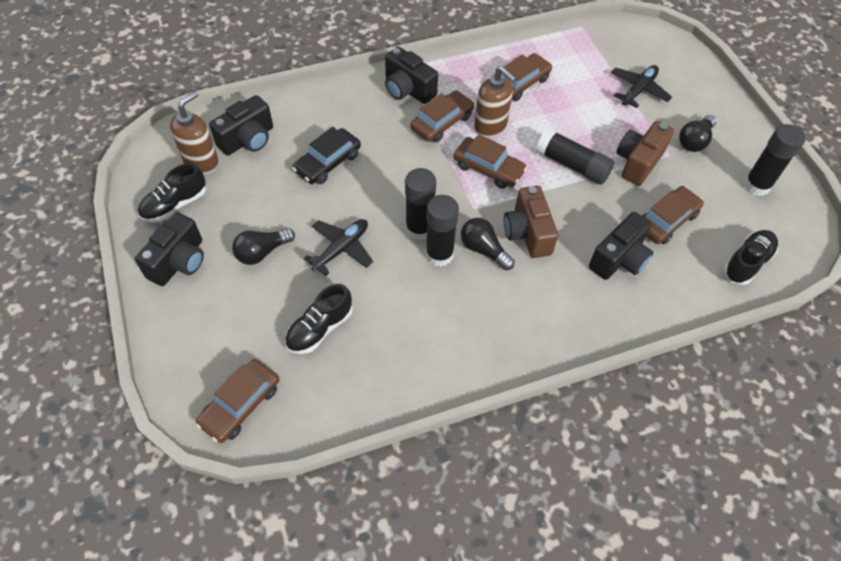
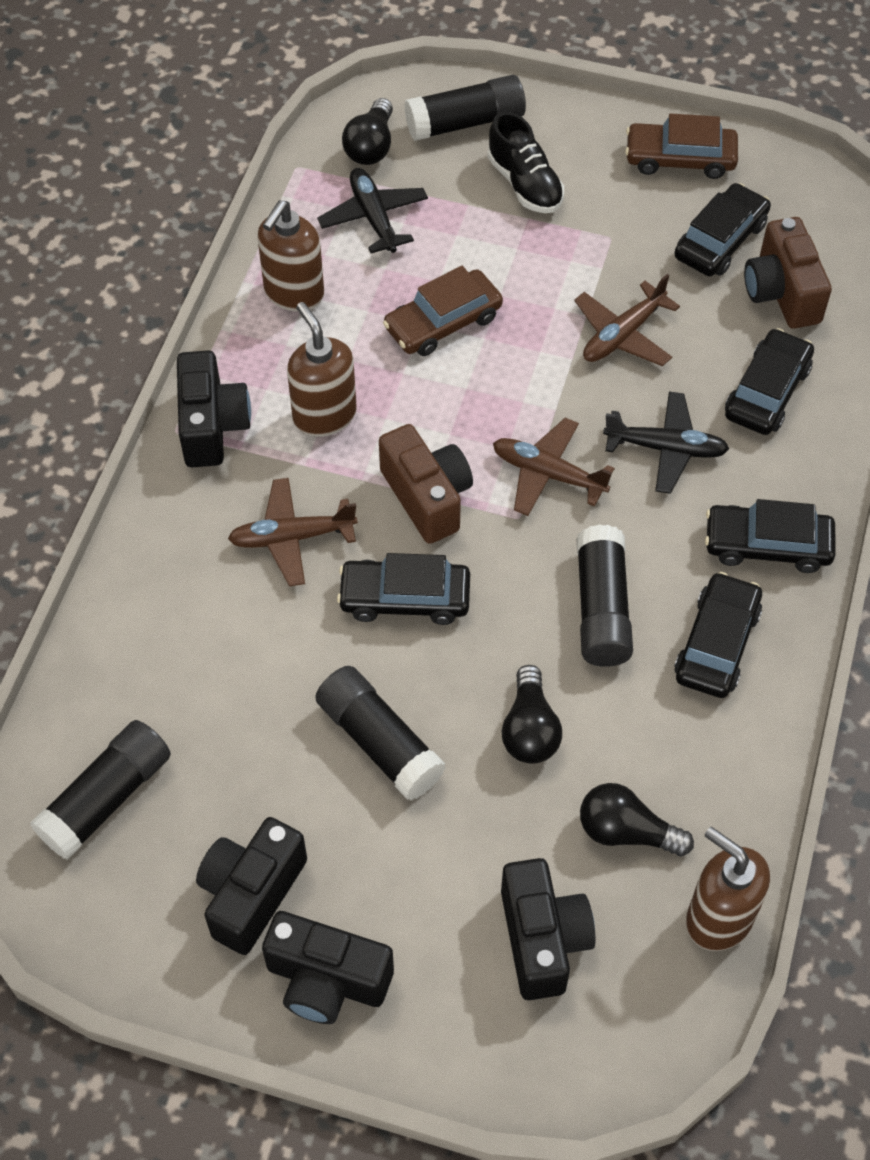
black car: [292,127,361,184] = 1 -> [337,553,470,625] [674,183,771,276] [674,572,762,698] [705,499,835,573] [725,328,814,435] = 5
black shoe: [138,163,206,223] [285,284,353,354] [724,230,778,285] = 3 -> [487,112,564,213] = 1
brown car: [196,359,279,443] [410,90,474,142] [453,134,527,189] [501,53,552,101] [642,186,704,244] = 5 -> [383,266,503,356] [625,113,738,179] = 2
brown plane: none = 0 -> [228,478,358,586] [493,418,615,516] [574,274,680,366] = 3
brown soap dispenser: [170,91,219,174] [474,66,517,138] = 2 -> [257,200,324,312] [287,302,357,437] [686,827,770,951] = 3

